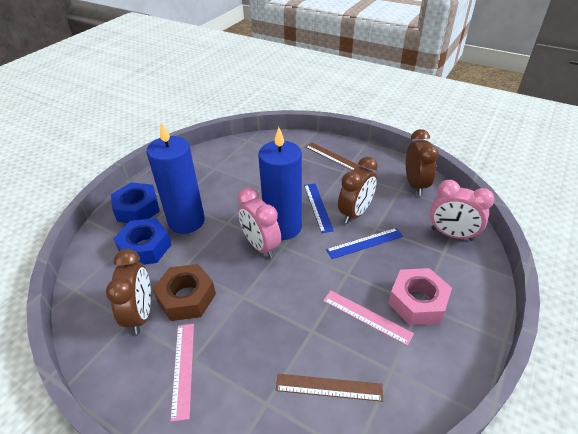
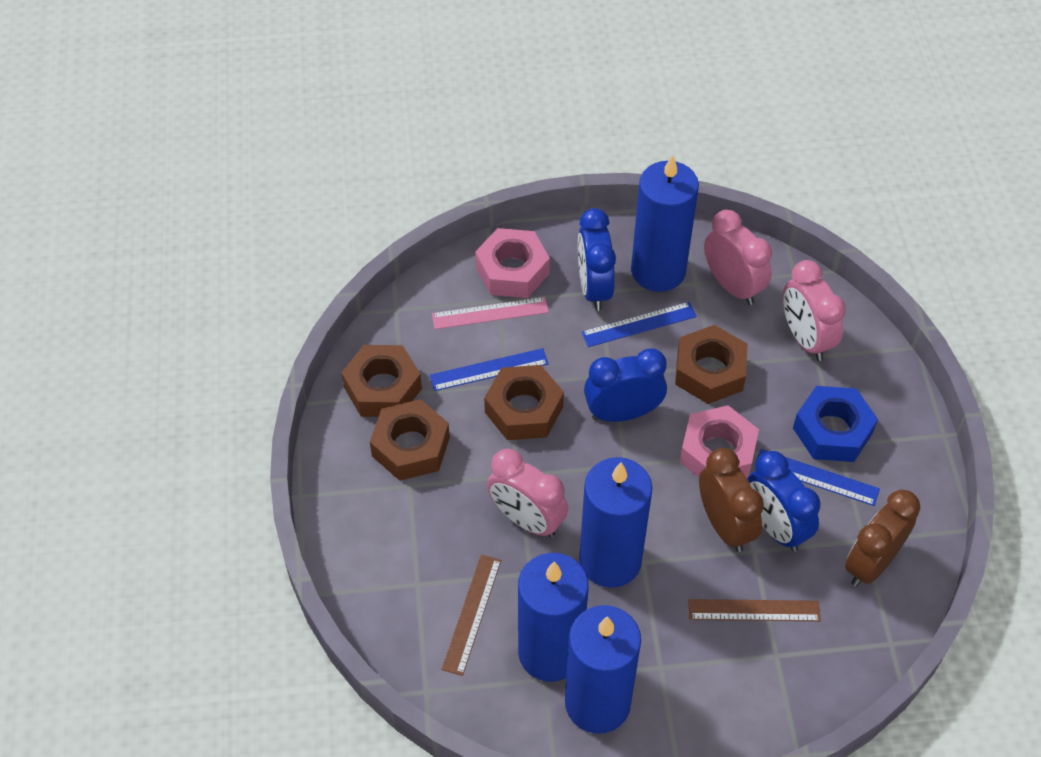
blue candle: [147,122,205,234] [258,127,302,240] = 2 -> [518,553,589,682] [565,605,641,734] [579,457,653,588] [631,155,699,292] = 4
blue clock: none = 0 -> [578,208,616,311] [584,349,667,422] [747,451,821,551] = 3
blue nut: [111,182,160,223] [113,218,172,265] = 2 -> [793,386,878,462] = 1
blue ruler: [304,183,334,233] [326,228,403,259] = 2 -> [429,348,549,391] [581,302,696,347] [756,449,880,506] = 3
brown clock: [106,249,151,334] [338,157,378,224] [406,129,439,196] = 3 -> [699,448,764,552] [845,490,920,587] = 2
brown nut: [153,264,216,321] = 1 -> [341,345,422,417] [370,399,450,481] [484,365,564,440] [675,325,747,404] = 4
pink clock: [238,187,281,258] [430,180,495,241] = 2 -> [487,449,568,538] [704,210,772,305] [783,260,846,361] = 3
pink nut: [388,268,452,325] = 1 -> [475,228,550,298] [680,405,759,478] = 2
pink ruler: [170,324,194,422] [323,290,414,346] = 2 -> [432,297,549,329] = 1

